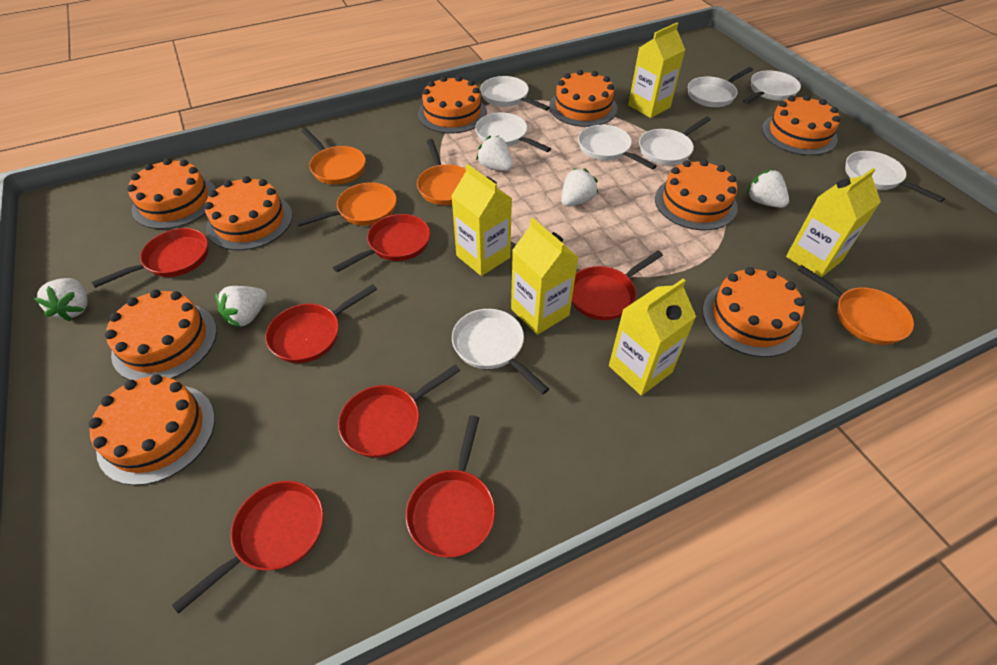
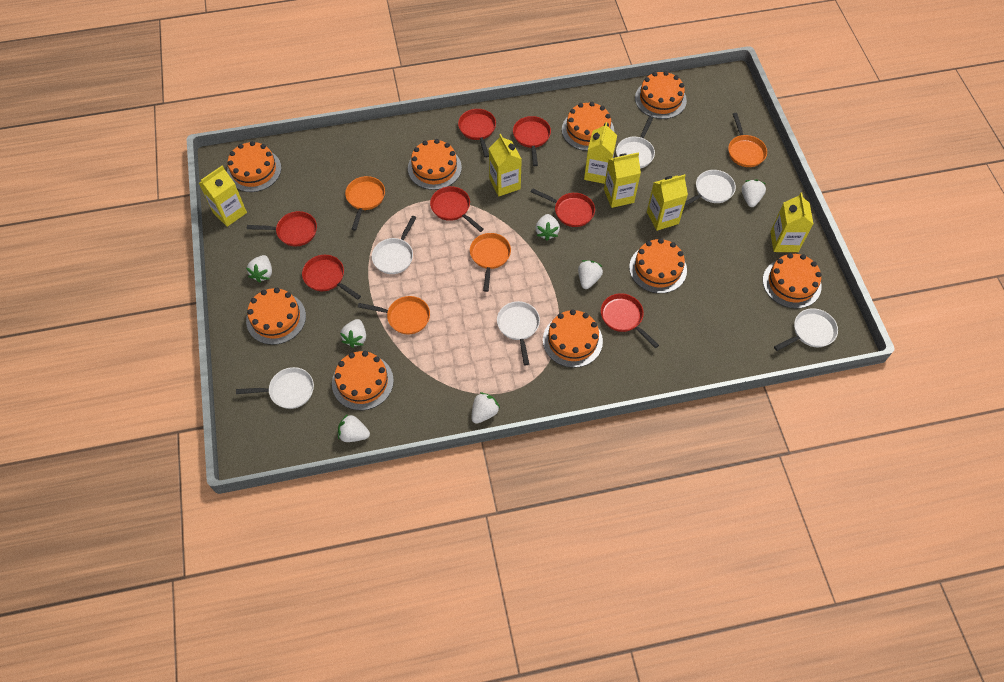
white pan: [452,309,549,394] [475,113,551,152] [480,76,550,111] [578,125,657,170] [639,116,711,165] [688,67,753,107] [743,70,801,104] [845,151,945,202] = 8 -> [236,367,314,409] [372,216,417,274] [497,301,540,365] [616,116,655,168] [684,170,736,207] [774,308,838,351] = 6
white strawberry: [34,278,88,321] [215,286,267,327] [476,135,513,171] [561,168,598,207] [747,169,789,208] = 5 -> [246,255,272,283] [338,414,370,442] [340,319,366,348] [471,392,500,424] [536,214,560,241] [578,260,603,289] [742,179,766,207] = 7
yellow carton: [451,164,512,276] [511,218,579,335] [609,278,696,396] [628,23,685,118] [786,168,881,277] = 5 -> [199,165,247,227] [489,134,522,196] [584,122,617,184] [604,152,641,208] [647,174,688,231] [770,192,813,252] = 6

